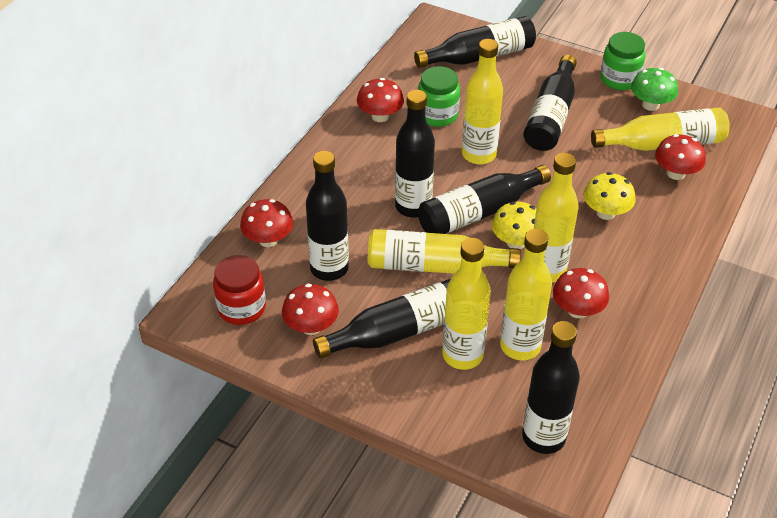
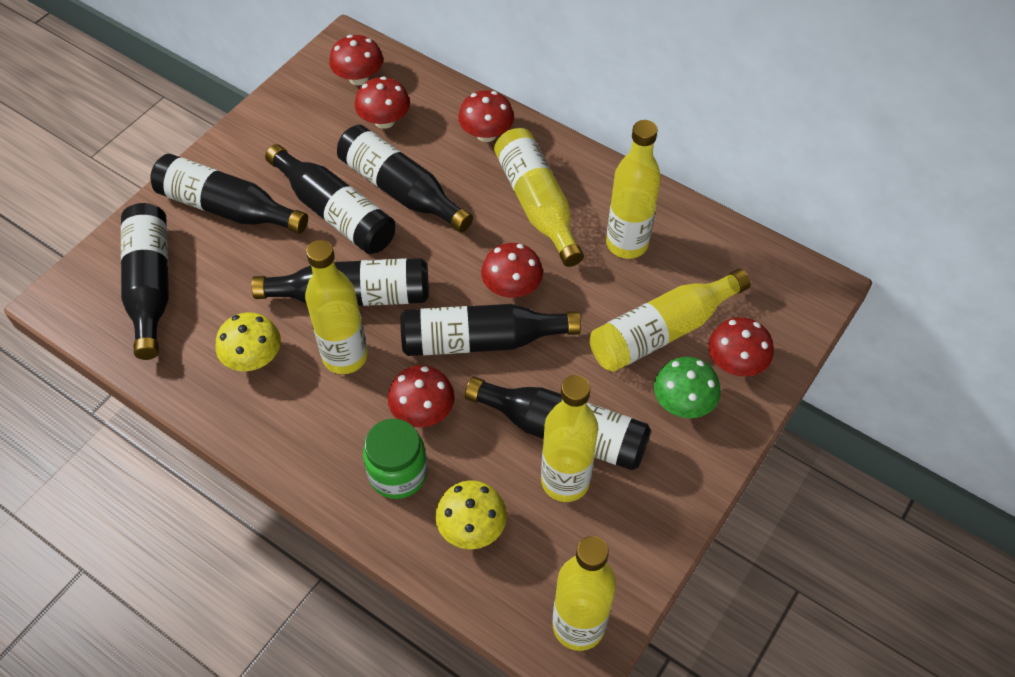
green jar: [418,66,460,127] [600,32,645,90] = 2 -> [363,419,428,499] = 1
red jar: [213,255,266,325] = 1 -> none = 0
red mushroom: [240,199,293,247] [282,284,339,335] [357,78,404,122] [553,268,609,318] [655,134,706,180] = 5 -> [329,35,383,85] [355,76,410,129] [388,365,455,427] [458,90,514,142] [481,243,543,298] [708,317,774,377] = 6

